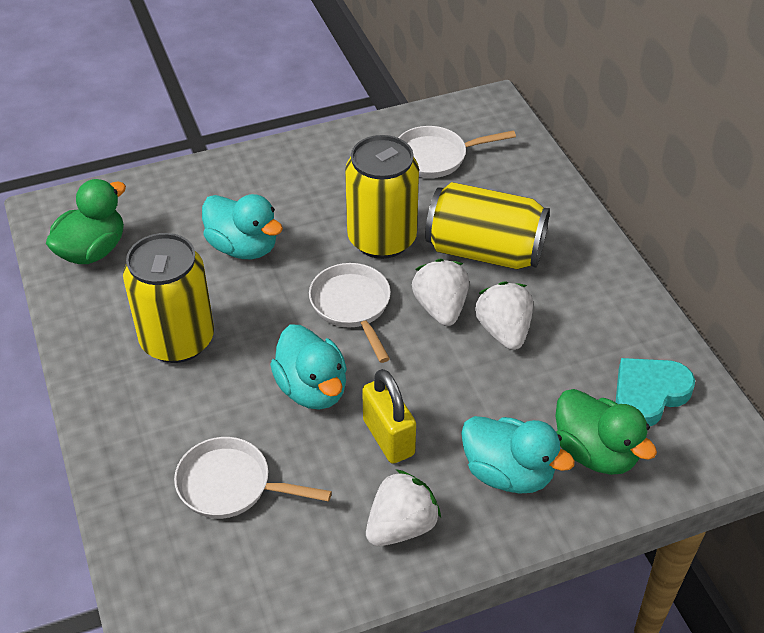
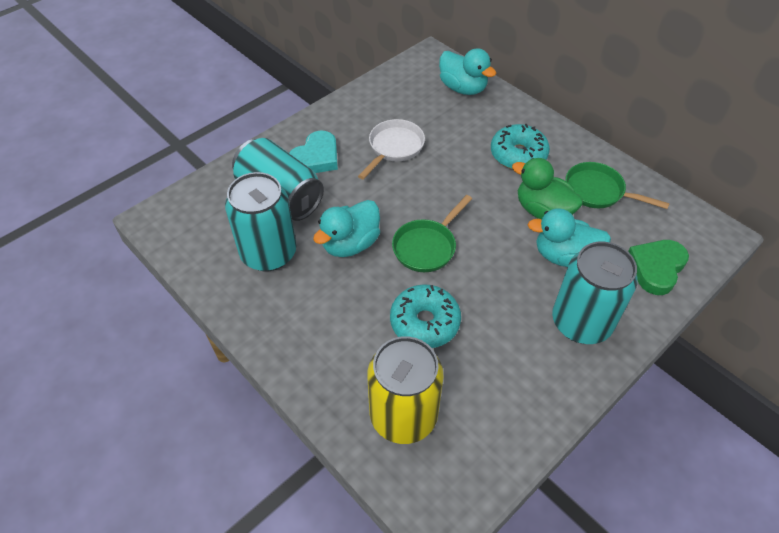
green duck: [46,179,126,264] [555,389,657,475] = 2 -> [512,158,583,219] = 1
green heart: none = 0 -> [628,240,689,295] = 1
green pan: none = 0 -> [392,195,472,272] [565,162,670,209] = 2
turquoise can: none = 0 -> [225,172,296,272] [232,138,324,221] [552,242,638,344] = 3
turquoise donut: none = 0 -> [390,285,461,348] [491,124,550,169] = 2
white pan: [174,437,332,519] [309,263,391,363] [398,126,516,178] = 3 -> [358,119,425,180] = 1
white strawberry: [366,469,441,546] [412,259,469,326] [475,281,533,350] = 3 -> none = 0
yellow can: [123,233,214,363] [345,135,419,259] [425,182,550,270] = 3 -> [367,336,444,444] = 1
yellow padlock: [362,369,416,464] = 1 -> none = 0

